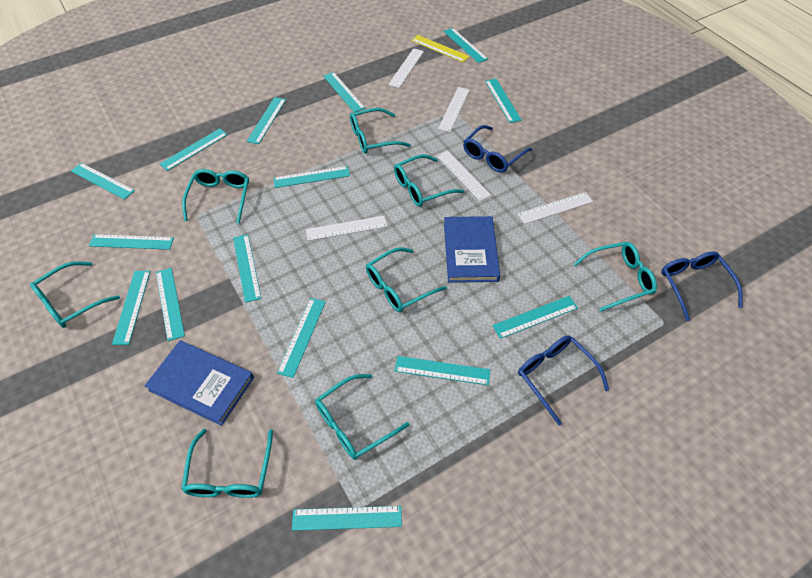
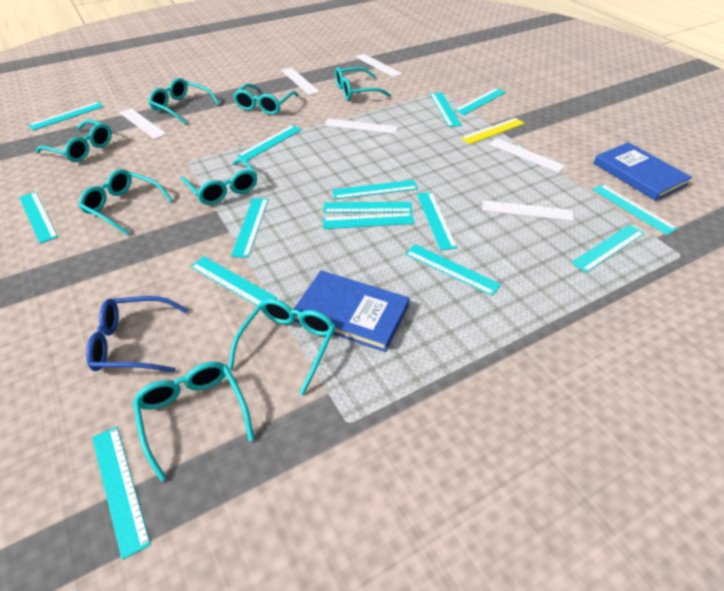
blue glasses: [463,125,532,173] [518,336,609,425] [661,251,743,321] = 3 -> [86,296,188,372] = 1
white ruler: [306,216,387,241] [388,48,424,88] [437,151,491,201] [438,87,470,132] [518,192,593,224] = 5 -> [119,108,167,139] [281,68,320,95] [324,119,398,134] [355,54,403,77] [482,200,574,221] [489,138,566,173] = 6

